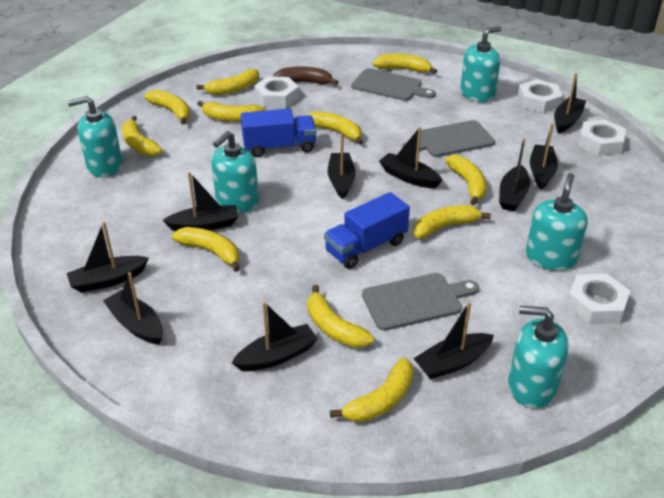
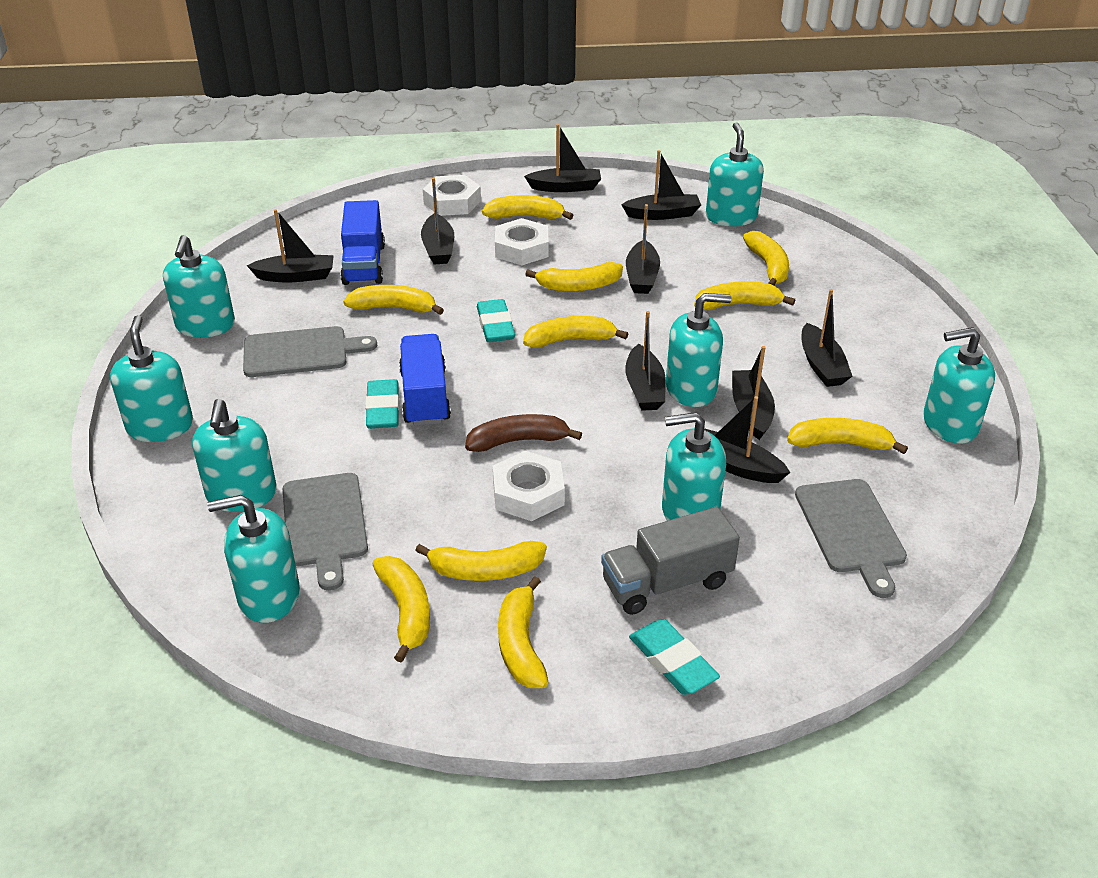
black boat: [67,222,149,293] [103,272,163,345] [162,172,238,231] [232,302,318,371] [328,132,356,199] [379,127,443,188] [413,302,494,379] [499,138,530,211] [530,124,558,190] [554,73,586,133] = 10 -> [247,209,334,282] [421,178,454,265] [524,124,601,192] [621,150,701,220] [625,311,666,411] [626,204,660,294] [704,396,791,483] [732,346,775,440] [802,289,852,387] = 9
grey truck: none = 0 -> [601,507,740,615] = 1
turquoise eraser: none = 0 -> [365,379,400,429] [477,299,515,342] [629,619,720,695] = 3
turquoise soap dispenser: [67,96,123,177] [211,131,259,213] [460,26,501,102] [508,306,569,408] [526,173,587,271] = 5 -> [110,315,193,442] [163,235,235,338] [192,399,277,512] [207,495,300,623] [662,412,726,521] [666,293,731,407] [706,122,764,226] [923,327,995,444] = 8
white nut: [254,76,299,107] [518,79,563,113] [566,273,630,324] [578,120,626,156] = 4 -> [423,175,481,216] [493,451,565,521] [495,218,549,265] = 3
yellow banana: [122,116,162,156] [144,90,190,125] [172,227,240,272] [197,69,259,95] [197,101,266,122] [306,111,363,145] [307,285,374,348] [330,358,414,422] [373,54,437,74] [413,205,491,238] [445,155,487,205] = 11 -> [343,285,444,315] [372,556,430,663] [415,541,547,581] [482,195,573,220] [498,576,548,688] [523,316,628,348] [525,262,623,291] [694,281,795,310] [743,231,789,286] [787,418,908,454] = 10

